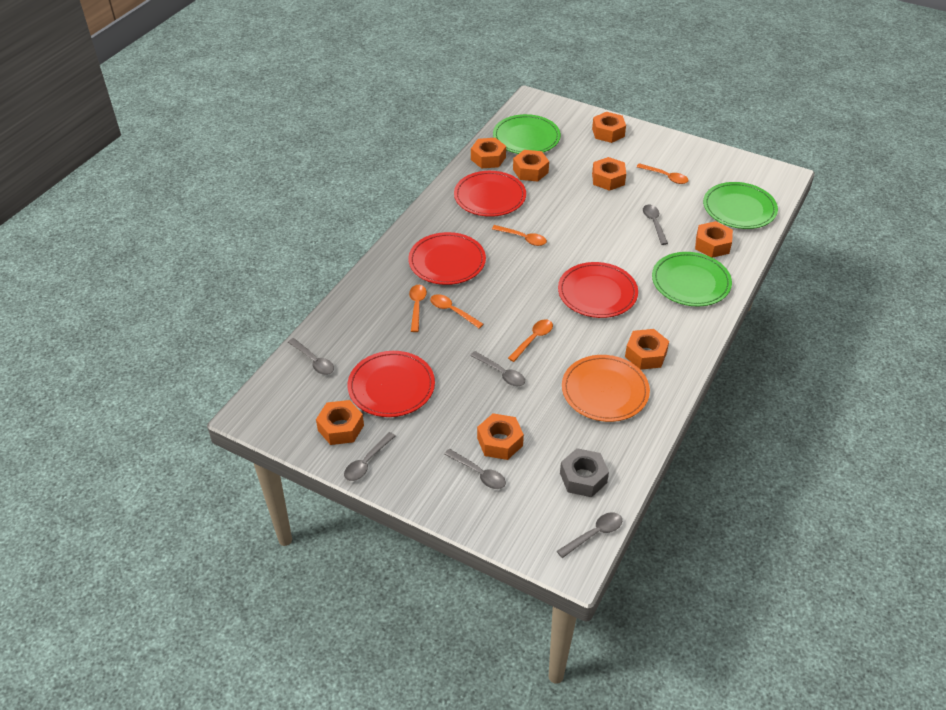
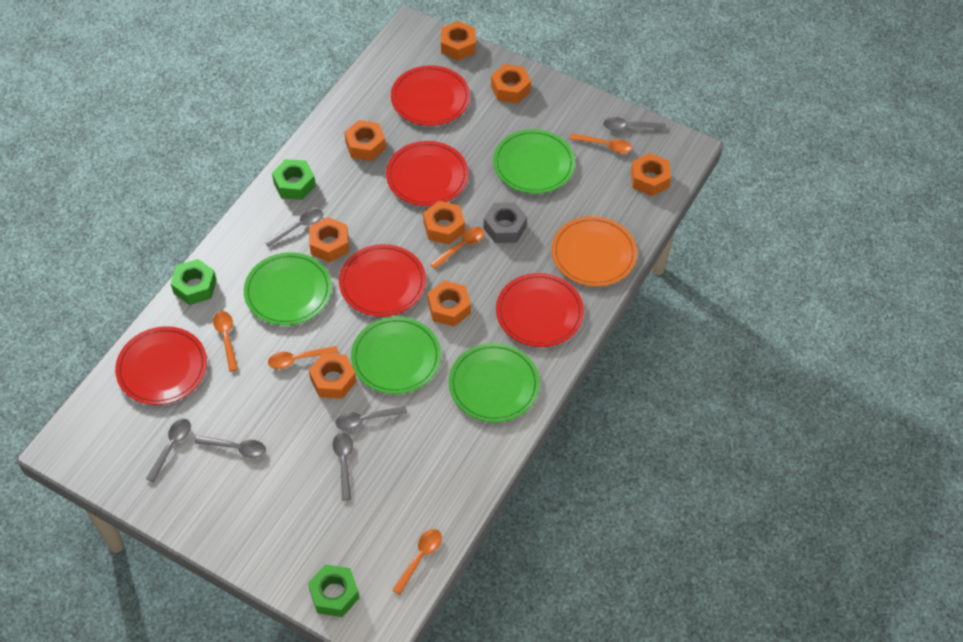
green nut: none = 0 -> [171,259,217,305] [272,159,316,200] [308,564,359,617] = 3
green plate: [493,114,561,154] [652,252,732,307] [703,182,778,229] = 3 -> [244,252,332,325] [351,317,441,394] [449,343,540,422] [493,129,575,194] = 4
red plate: [348,351,435,417] [408,232,486,285] [454,171,526,217] [558,262,638,318] = 4 -> [115,326,207,405] [339,244,426,317] [386,141,468,206] [391,65,470,126] [496,273,584,347] = 5

